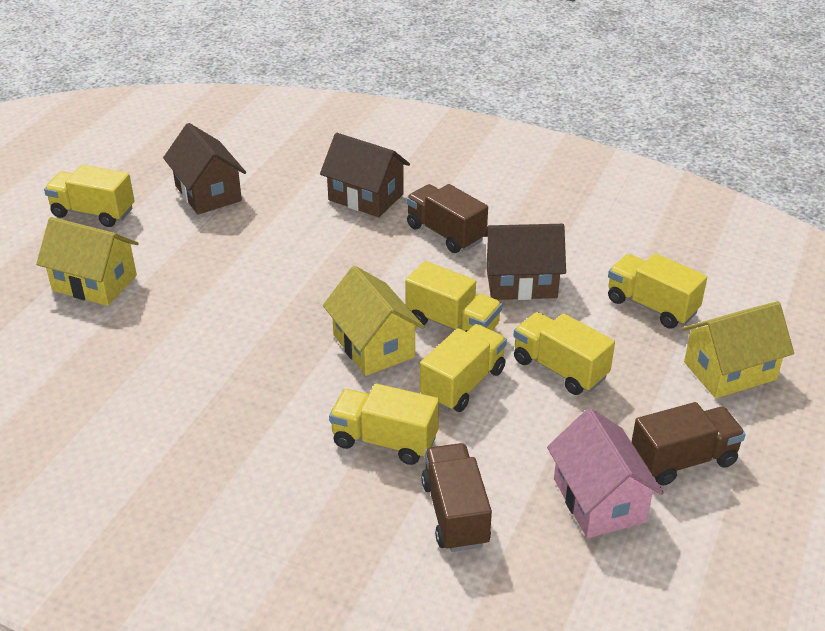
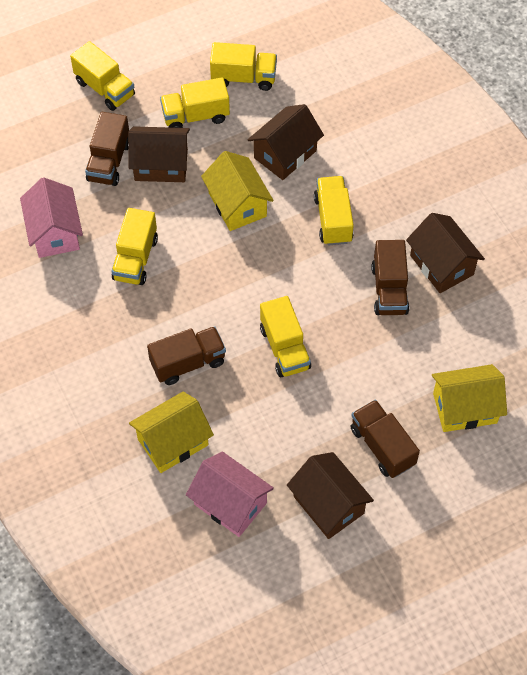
brown house: [163,123,246,215] [320,133,410,217] [483,224,566,300] = 3 -> [128,126,190,182] [248,104,324,180] [287,452,374,539] [406,213,485,293] = 4
brown truck: [406,184,488,253] [421,443,492,552] [632,402,746,486] = 3 -> [85,112,129,186] [147,326,226,385] [351,400,420,478] [371,240,409,315] = 4
pink house: [547,408,664,538] = 1 -> [20,177,83,258] [186,452,274,537] = 2

